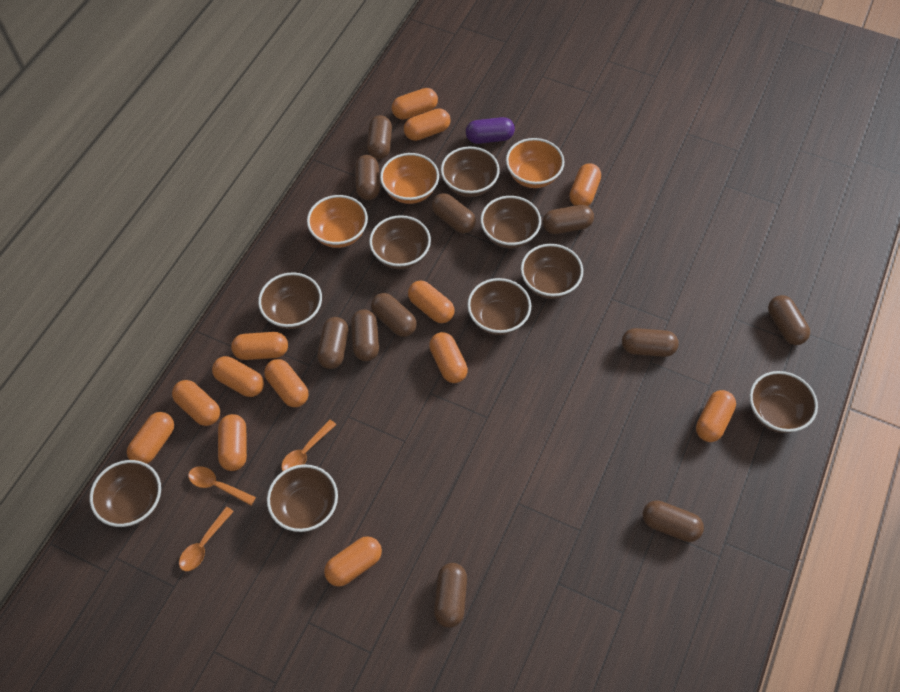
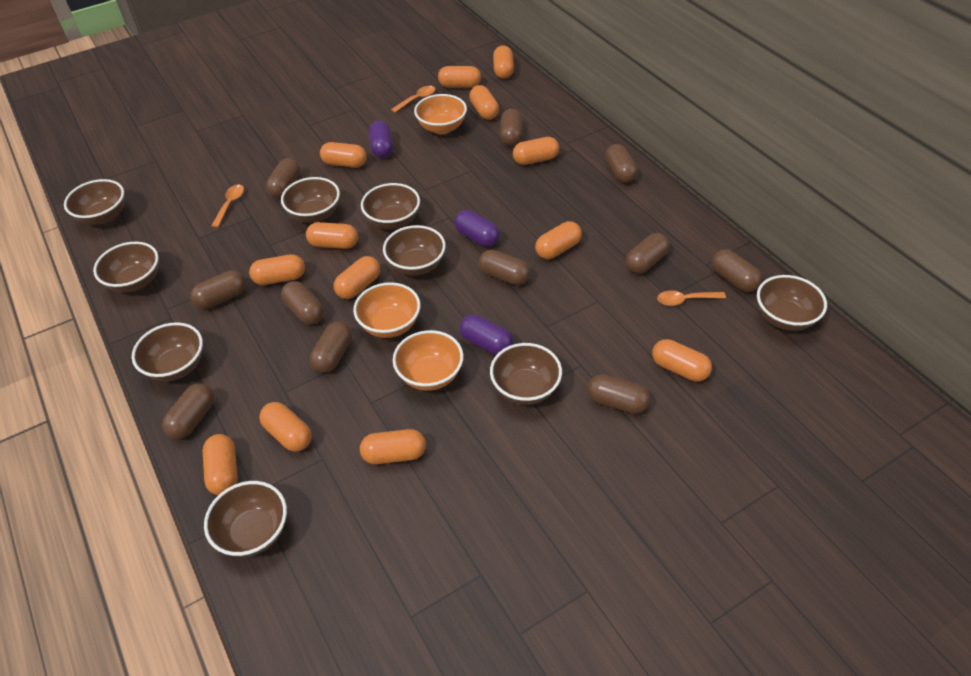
purple capsule: [466,117,515,144] = 1 -> [369,121,393,158] [454,210,500,247] [460,315,513,355] = 3

